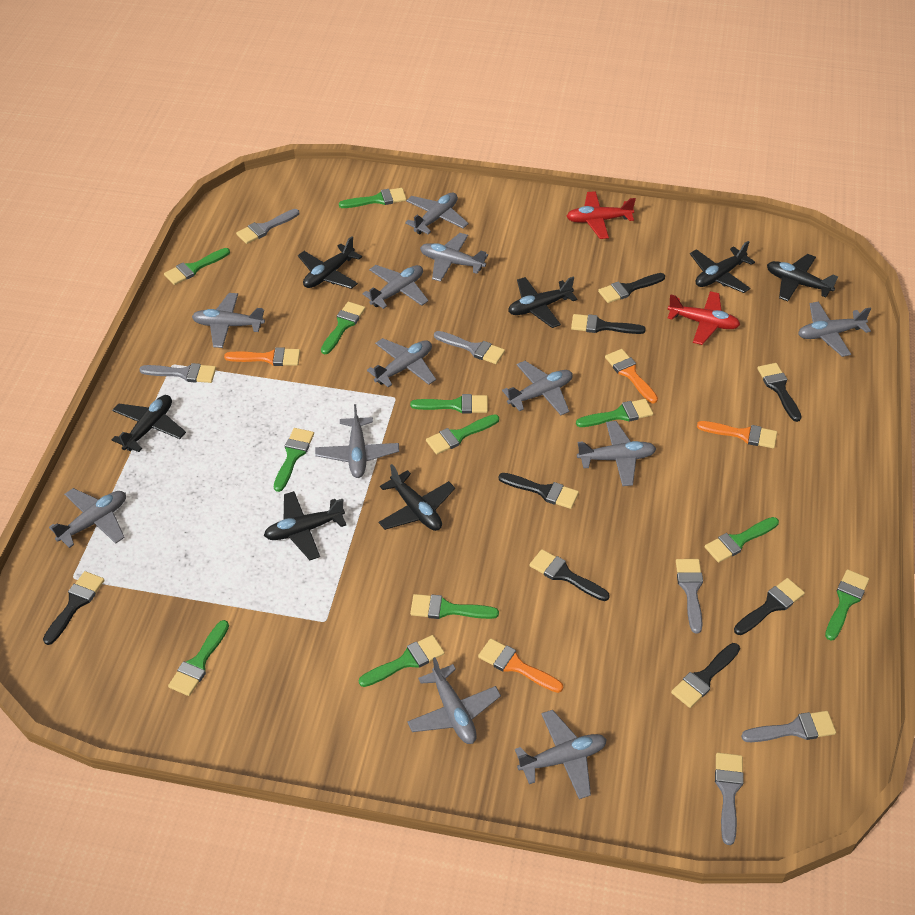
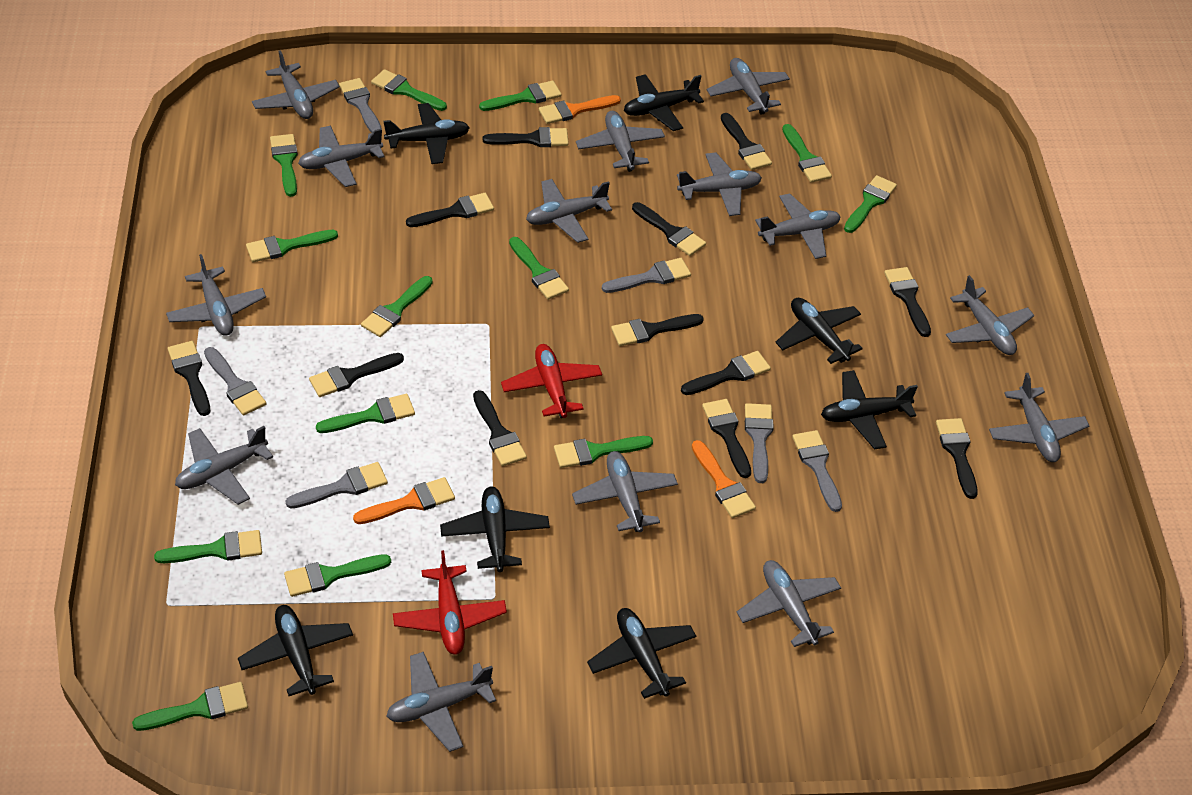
black brush: [43,571,105,645] [498,473,579,509] [529,549,610,601] [571,314,646,334] [598,273,665,303] [671,643,740,708] [734,578,805,635] [757,363,801,422] = 8 -> [168,341,210,416] [309,353,404,397] [406,193,494,227] [473,390,527,466] [483,127,569,147] [611,314,704,346] [632,202,706,256] [681,351,771,395] [702,399,751,478] [721,113,772,170] [884,267,931,337] [936,418,978,499] = 12
green brush: [164,248,230,285] [168,620,229,696] [274,428,314,492] [321,302,366,354] [339,188,407,208] [359,635,445,687] [410,394,488,414] [410,594,499,619] [426,414,499,454] [576,399,653,427] [705,517,779,563] [825,569,869,641] = 12 -> [132,682,248,731] [154,530,262,563] [246,230,338,262] [270,134,298,197] [284,554,391,597] [316,394,415,433] [361,276,433,337] [371,69,447,111] [479,81,562,111] [509,237,569,300] [554,436,653,468] [782,124,832,183] [844,175,897,233] = 13
grey plane: [49,488,126,548] [192,293,265,348] [315,404,399,478] [362,265,429,309] [367,338,436,387] [405,193,469,234] [407,657,501,744] [420,233,488,282] [502,361,573,415] [515,710,607,799] [577,421,656,486] [798,301,871,357] = 12 -> [166,254,266,336] [175,426,273,505] [252,50,340,119] [298,126,385,187] [386,652,496,752] [526,179,612,243] [572,451,678,532] [576,111,665,172] [677,152,762,216] [707,58,790,115] [737,560,841,647] [755,193,841,259] [946,275,1034,355] [989,373,1089,462] = 14
orange brush: [224,347,300,366] [478,638,563,693] [605,349,658,403] [697,421,777,448] = 4 -> [353,477,455,524] [539,95,621,124] [692,440,756,518] = 3

